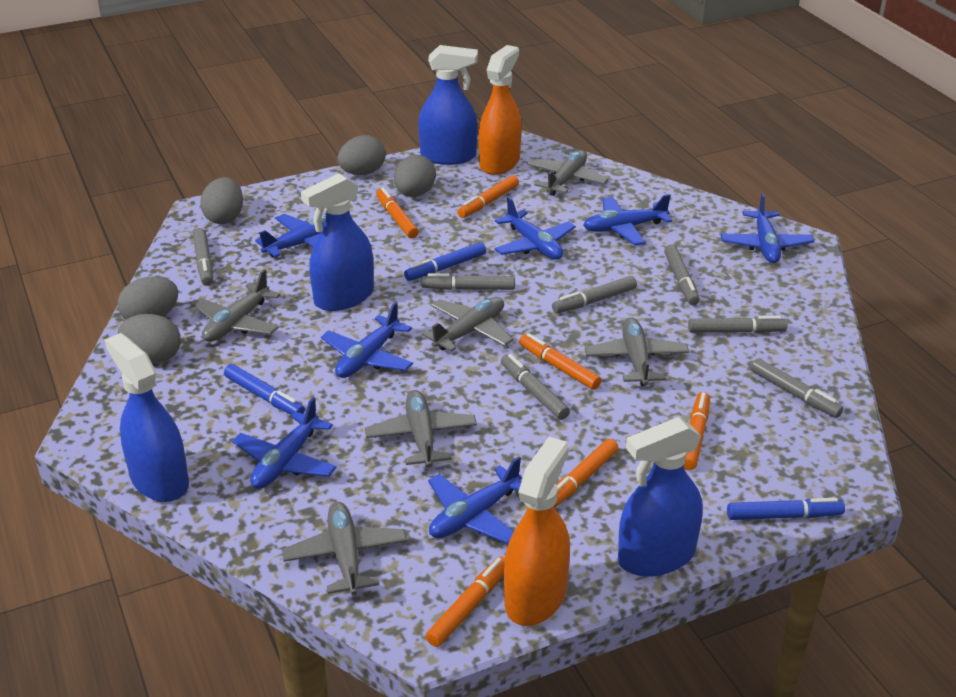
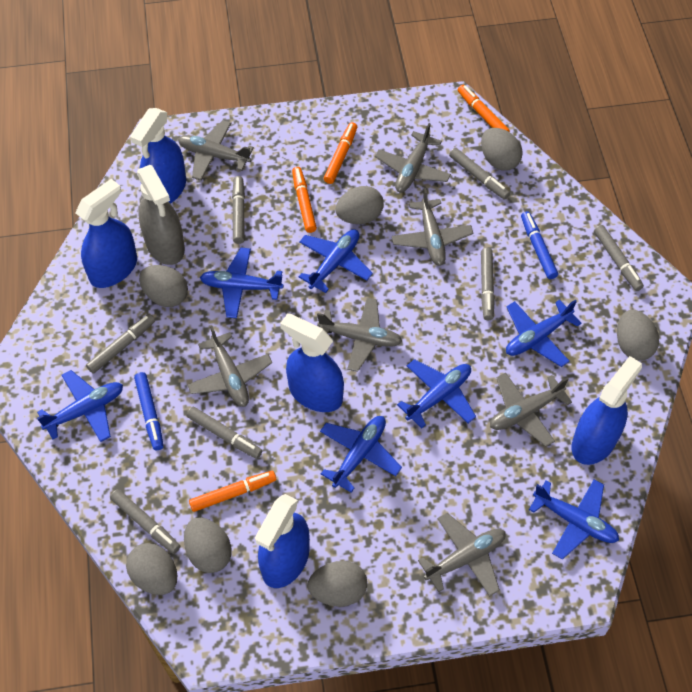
blue marker: [224,364,305,415] [404,242,486,281] [727,498,845,520] = 3 -> [134,372,164,450] [521,211,558,279] = 2
blue spray bottle: [104,333,189,502] [301,173,374,311] [418,45,478,165] [618,417,703,577] = 4 -> [75,179,137,288] [130,108,186,204] [255,494,310,588] [280,313,344,412] [572,356,642,465] = 5
grey egg: [118,276,178,320] [118,314,181,363] [200,177,243,224] [338,135,386,175] [394,155,436,197] = 5 -> [126,543,177,595] [139,265,188,307] [184,517,231,573] [308,561,367,607] [335,186,384,224] [481,128,523,171] [617,310,659,360] = 7
grey plane: [192,269,281,342] [282,502,407,596] [365,390,477,468] [422,297,513,352] [527,150,609,196] [585,317,689,386] = 6 -> [178,120,254,180] [187,326,272,407] [317,298,402,372] [375,123,451,192] [392,188,473,266] [418,513,505,596] [490,372,572,447] = 7
grey spray bottle: none = 0 -> [137,165,185,265] = 1
orange marker: [376,188,419,239] [426,556,505,647] [458,175,519,218] [519,333,601,390] [553,439,618,508] [683,392,710,470] = 6 -> [189,471,276,512] [292,167,317,233] [324,122,357,184] [458,85,510,132] = 4
orange spray bottle: [479,45,522,175] [504,437,570,626] = 2 -> none = 0

